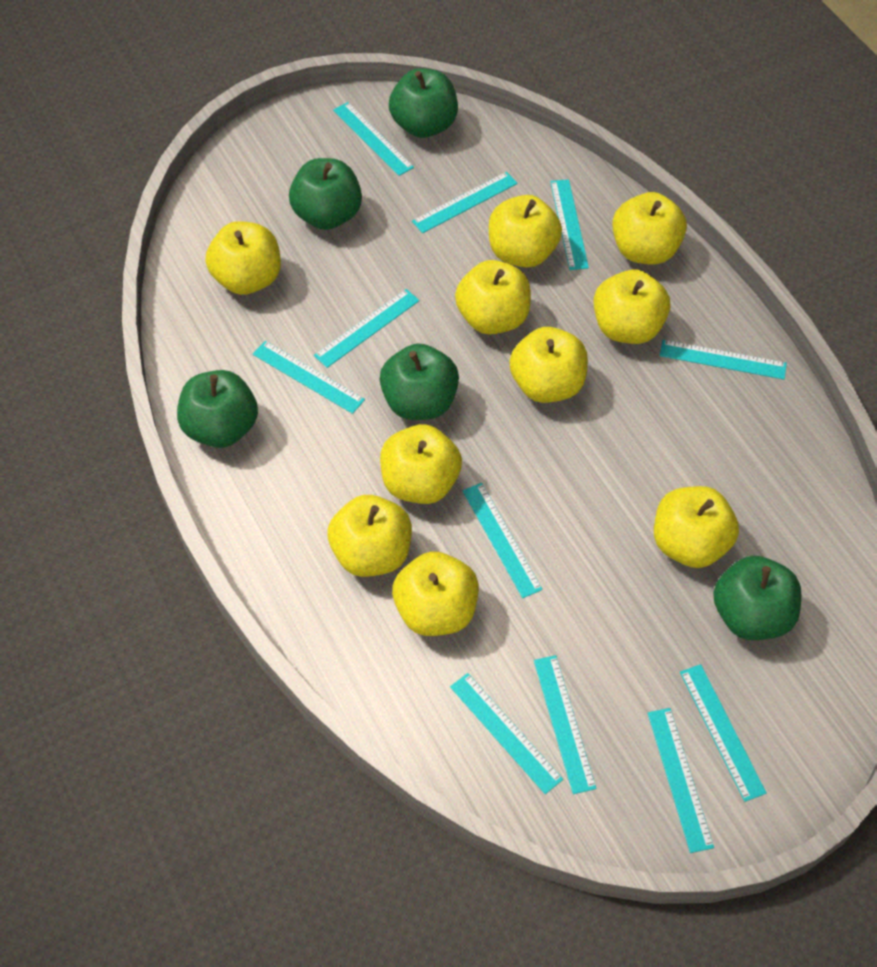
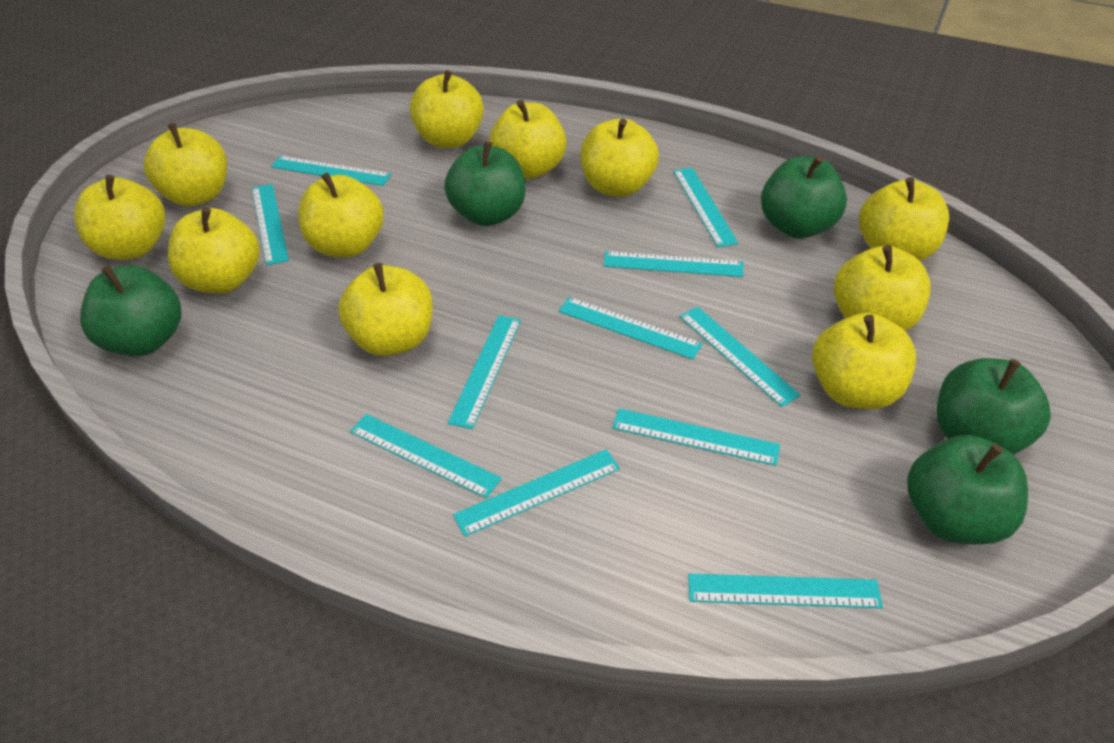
yellow apple: [206,221,281,295] [328,495,412,577] [380,424,462,504] [392,551,479,636] [455,260,531,334] [489,195,562,268] [509,327,588,403] [593,270,670,344] [612,192,687,264] [654,486,739,568] = 10 -> [74,175,165,260] [144,123,227,206] [168,207,260,293] [298,172,384,257] [339,263,433,356] [410,70,484,148] [489,100,566,179] [580,118,659,197] [812,313,916,409] [834,245,931,331] [859,177,949,261] = 11

